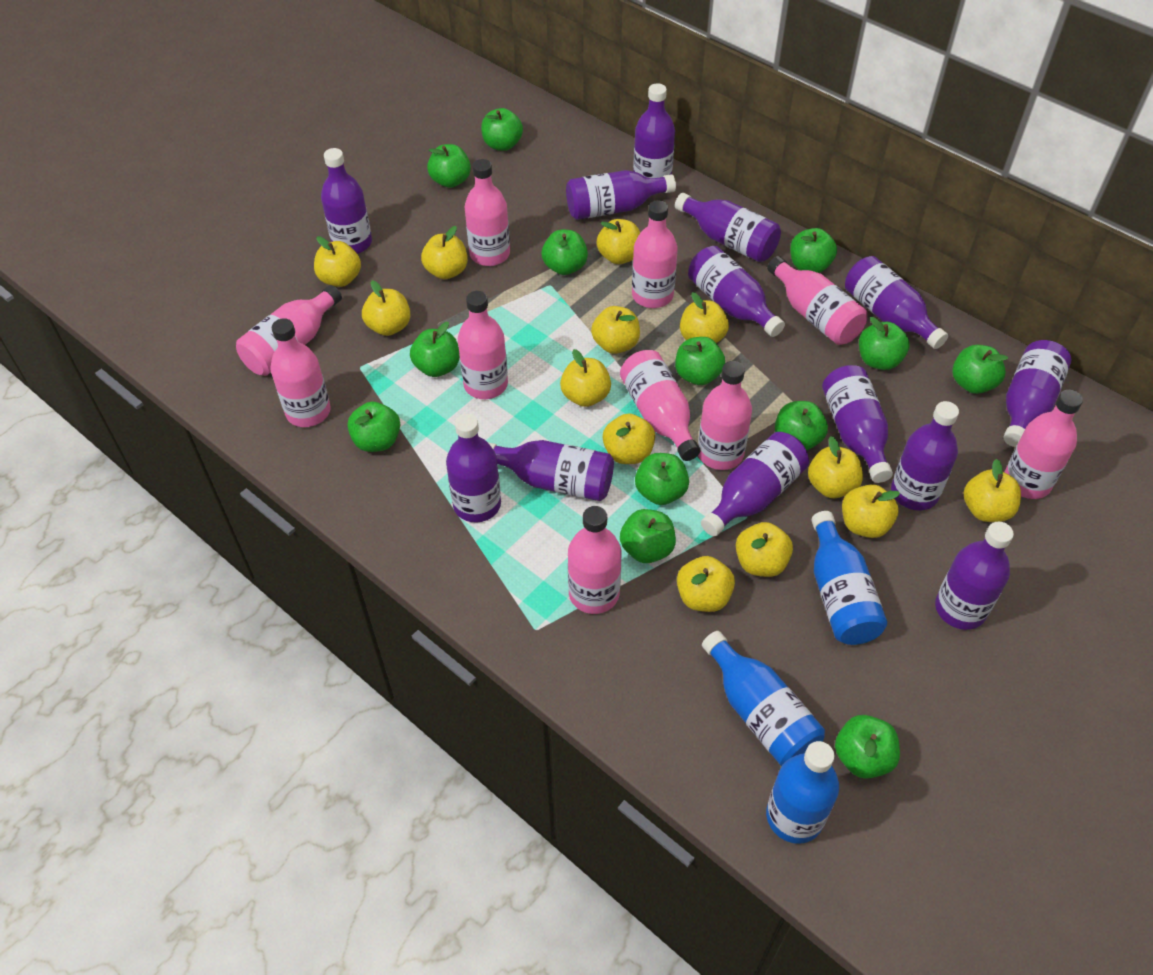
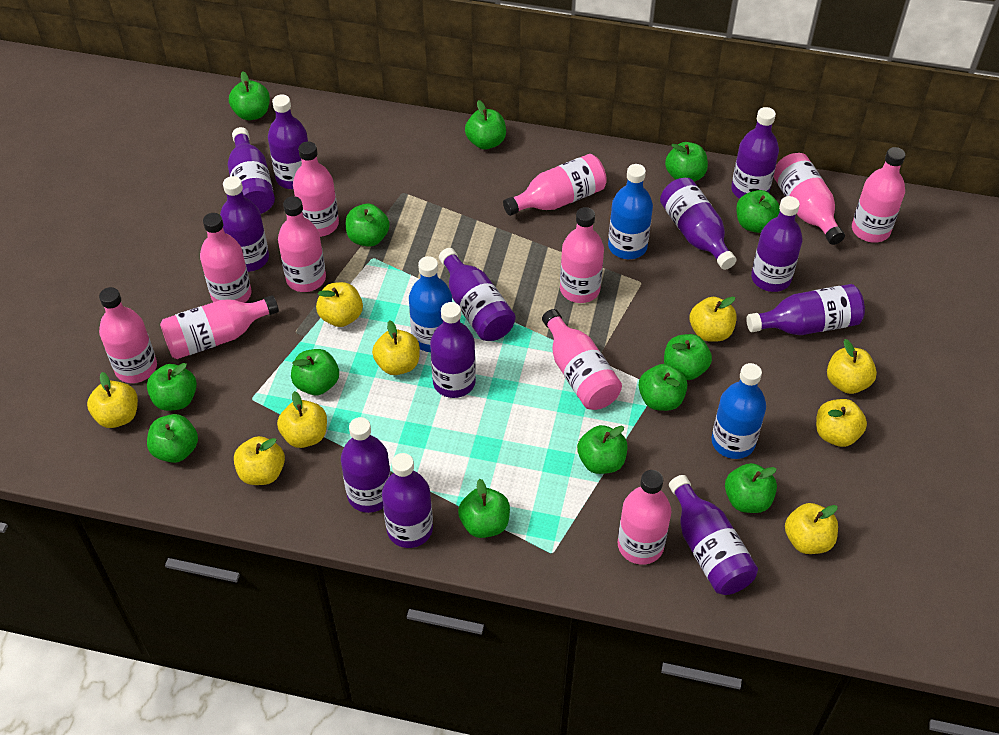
pink bottle: [236,285,342,376] [270,318,331,427] [458,291,508,399] [465,159,510,266] [568,506,621,614] [620,350,700,461] [632,200,678,308] [698,361,752,470] [767,256,867,345] [1004,390,1083,499] = 10 -> [99,287,157,383] [160,295,279,359] [200,213,251,303] [278,196,326,292] [293,141,339,237] [503,154,607,216] [542,309,622,410] [560,207,604,303] [618,470,671,565] [773,153,845,245] [852,147,905,243] = 11
purple bottle: [321,148,372,254] [446,414,501,523] [488,440,614,501] [566,170,676,220] [633,83,675,178] [675,193,781,262] [688,246,785,337] [701,432,809,536] [822,365,893,483] [845,256,948,349] [891,401,959,511] [935,522,1014,630] [1004,340,1071,447] = 13 -> [220,176,269,272] [228,127,275,214] [268,94,308,189] [341,417,391,513] [382,453,433,548] [430,302,476,398] [439,248,515,341] [660,178,736,270] [669,475,758,595] [731,107,779,199] [746,284,865,335] [751,196,803,292] = 12
yellow apple: [314,236,361,287] [362,280,410,336] [421,226,468,279] [560,349,611,407] [591,306,640,354] [597,219,640,264] [603,413,655,464] [677,556,735,612] [680,292,729,343] [736,522,793,577] [808,436,863,498] [842,484,900,538] [964,459,1021,522] = 13 -> [87,372,138,428] [234,436,285,485] [277,391,327,448] [316,282,363,327] [372,320,420,375] [690,296,737,342] [785,503,838,554] [816,399,867,447] [827,339,877,394] = 9

